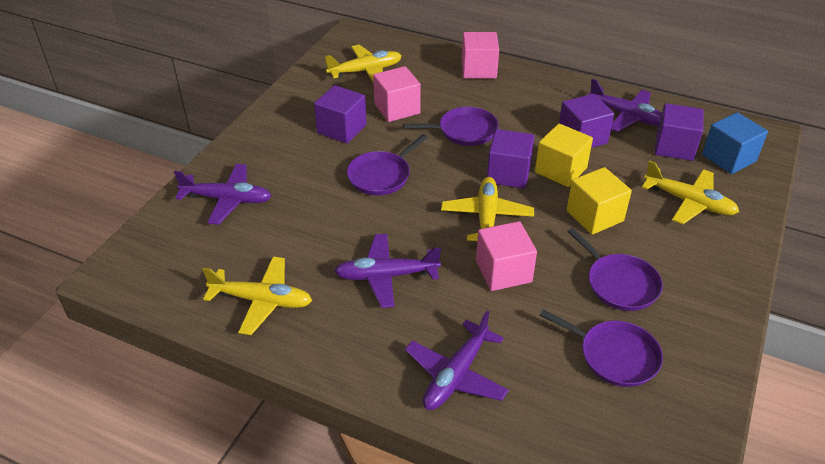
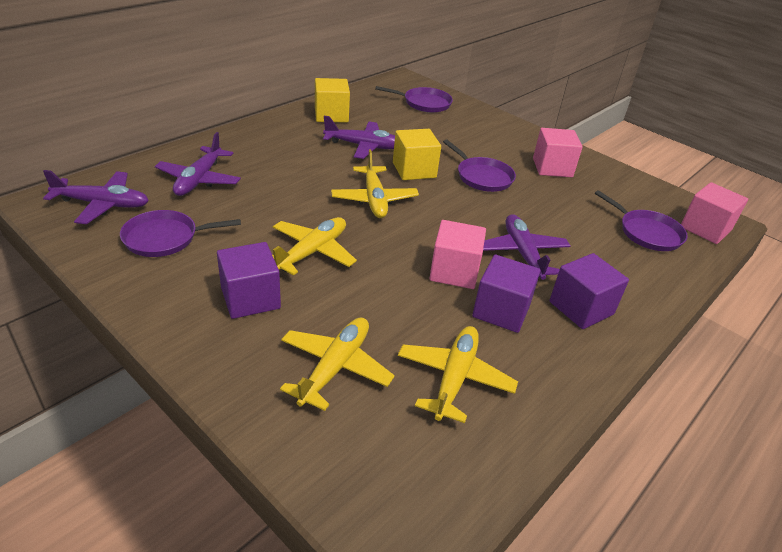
blue cube: [702,112,768,174] = 1 -> none = 0
purple cube: [314,85,367,144] [487,129,534,188] [559,94,614,148] [655,103,704,161] = 4 -> [217,242,281,319] [472,254,541,333] [550,253,629,329] = 3

